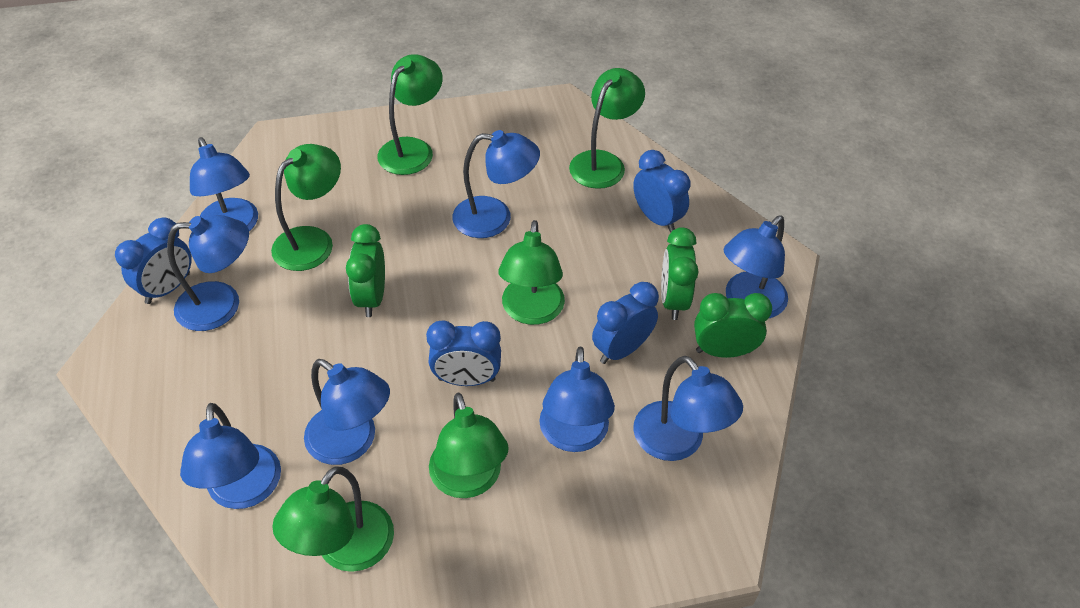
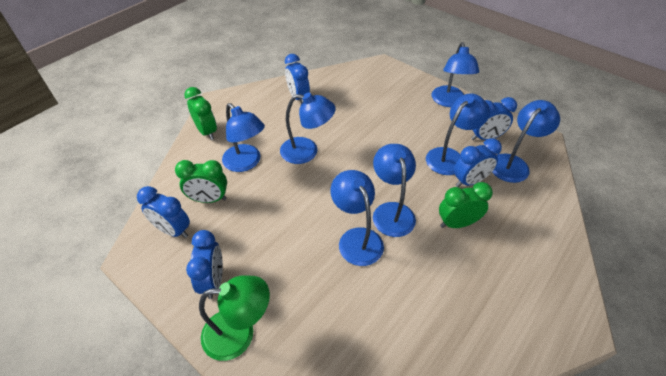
blue clock: [115,218,192,304] [426,321,501,386] [592,282,659,364] [633,150,691,233] = 4 -> [137,186,190,238] [186,230,223,299] [285,54,310,103] [454,138,502,187] [471,97,517,140] = 5
blue lamp: [167,215,249,331] [180,403,281,509] [190,137,258,231] [304,359,390,465] [452,130,540,238] [539,346,615,452] [633,356,743,461] [724,215,788,319] = 8 -> [222,103,265,172] [280,92,336,164] [330,170,384,266] [373,144,416,237] [426,94,490,175] [432,42,479,107] [492,100,560,183] = 7
green lamp: [271,144,341,271] [272,466,394,572] [378,54,443,175] [429,393,509,498] [498,220,565,325] [569,68,645,189] = 6 -> [199,275,270,361] = 1

